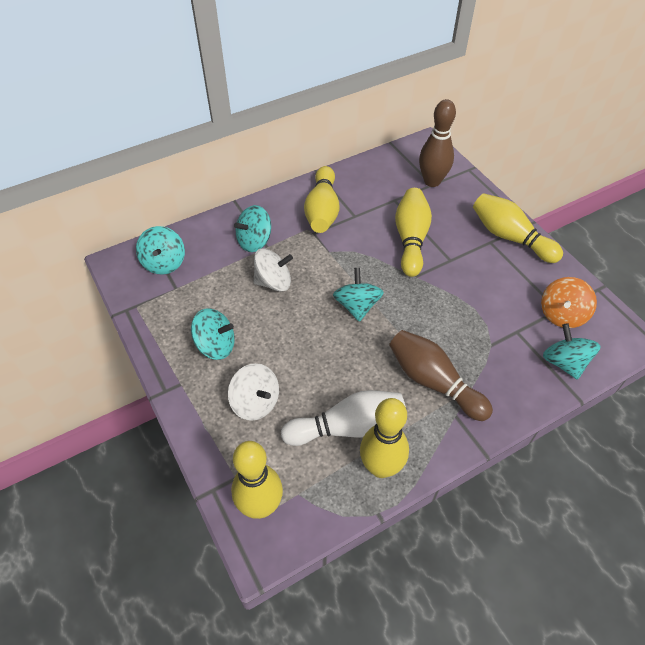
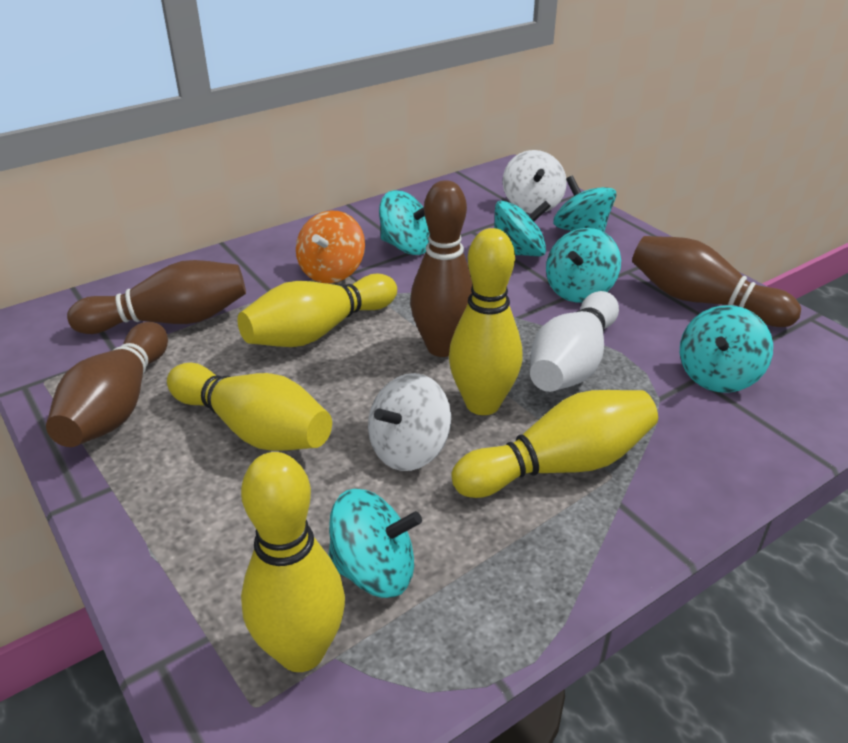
brown bowling pin: [389,330,493,421] [419,99,456,187] = 2 -> [46,322,168,447] [67,260,246,334] [410,180,473,357] [632,236,801,327] = 4
turquoise spinning top: [136,226,185,275] [191,308,235,360] [234,205,271,252] [333,268,384,322] [543,323,601,380] = 5 -> [328,489,422,598] [379,190,430,255] [494,200,551,256] [546,228,621,303] [553,175,616,232] [680,305,773,393] = 6

